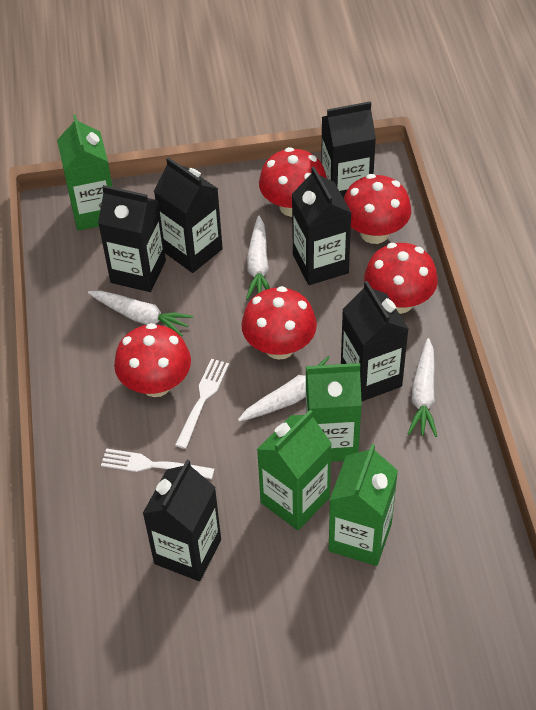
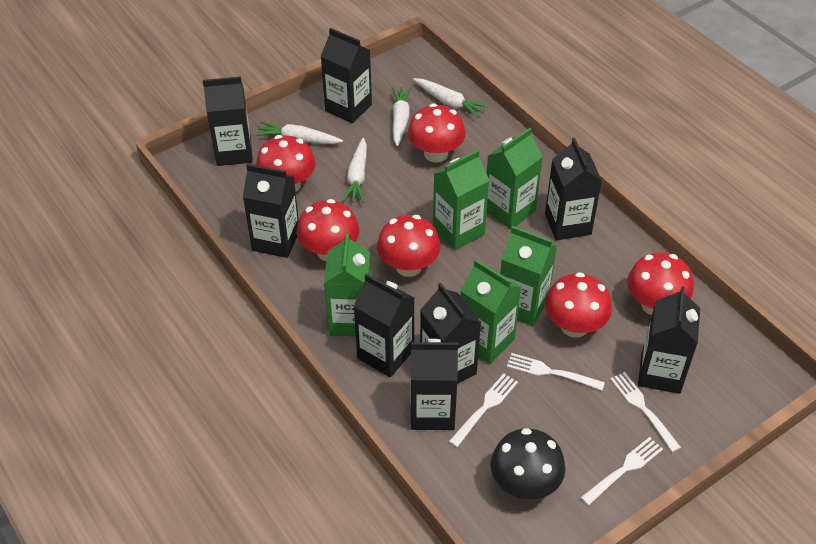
black carton: [98,185,166,292] [142,460,221,581] [154,157,223,273] [292,167,351,285] [321,101,376,198] [341,281,408,401] = 6 -> [203,76,253,166] [243,164,299,258] [320,28,372,123] [353,273,414,377] [411,339,458,430] [420,283,481,384] [545,138,602,240] [638,286,700,394] = 8
black mushroom: none = 0 -> [490,428,565,499] = 1
green carton: [57,114,113,231] [257,410,332,531] [306,363,362,462] [329,444,398,566] = 4 -> [324,233,371,337] [433,150,490,250] [460,259,521,364] [487,128,543,229] [500,226,557,326] = 5
red mushroom: [114,323,191,397] [241,286,317,360] [259,147,327,217] [344,174,411,244] [364,243,438,314] = 5 -> [256,135,316,192] [296,199,360,261] [377,215,441,277] [408,103,466,163] [545,272,612,338] [627,253,694,315] = 6
white fork: [101,448,214,479] [175,359,229,449] = 2 -> [449,373,518,447] [507,353,605,390] [580,437,663,505] [610,372,681,452] = 4

